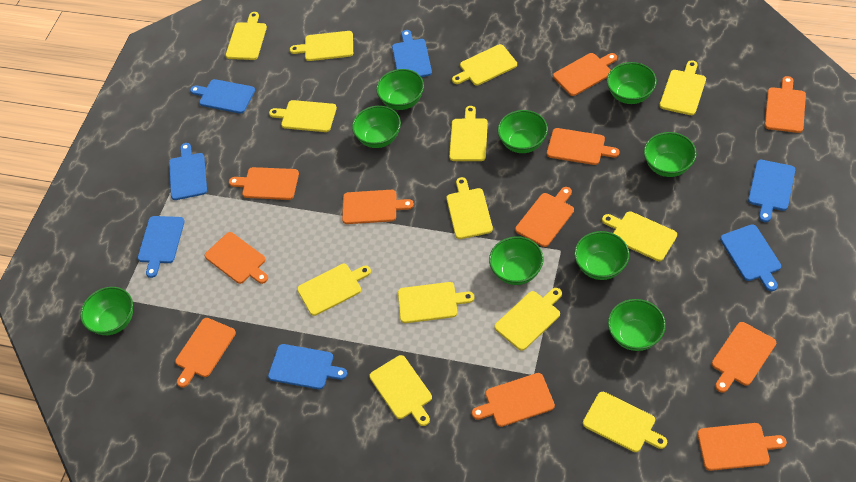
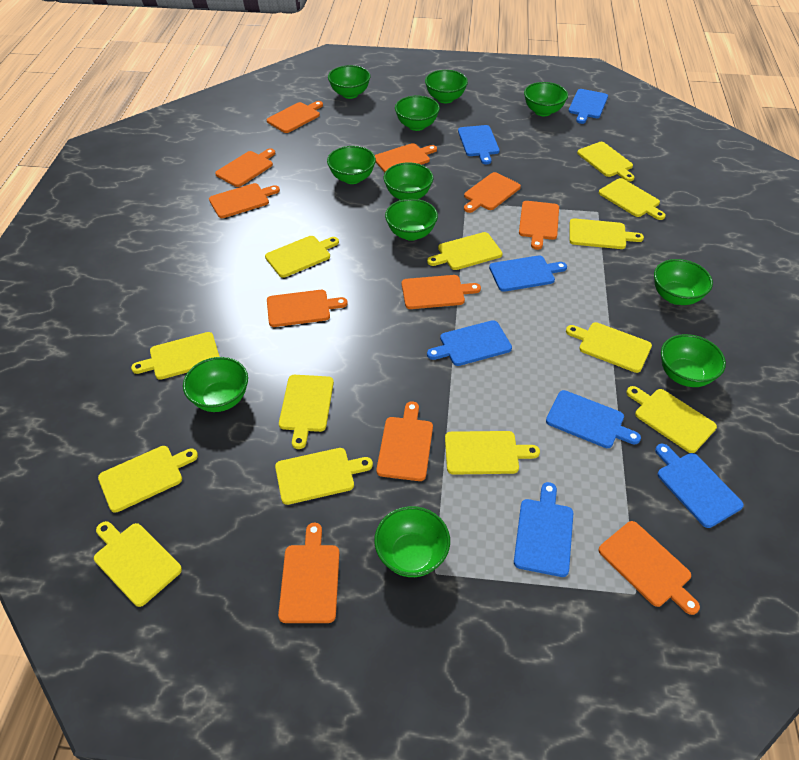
green bowl: [80,287,133,335] [352,106,401,148] [376,69,424,110] [489,236,543,285] [498,110,548,153] [574,231,629,280] [607,62,657,104] [608,299,666,351] [644,132,697,177] = 9 -> [183,357,248,412] [327,146,376,184] [328,65,370,99] [374,506,450,577] [384,163,433,200] [385,199,438,241] [395,95,440,131] [425,70,468,103] [524,82,568,116] [654,259,713,305] [661,334,726,387] = 11

